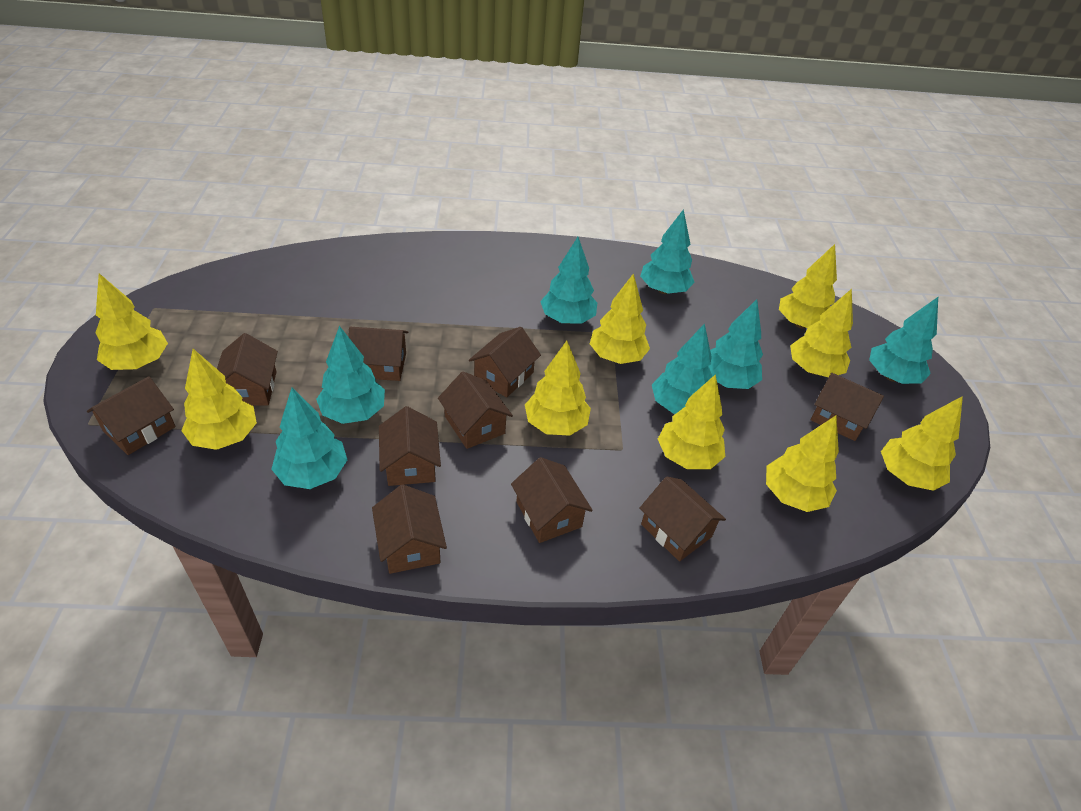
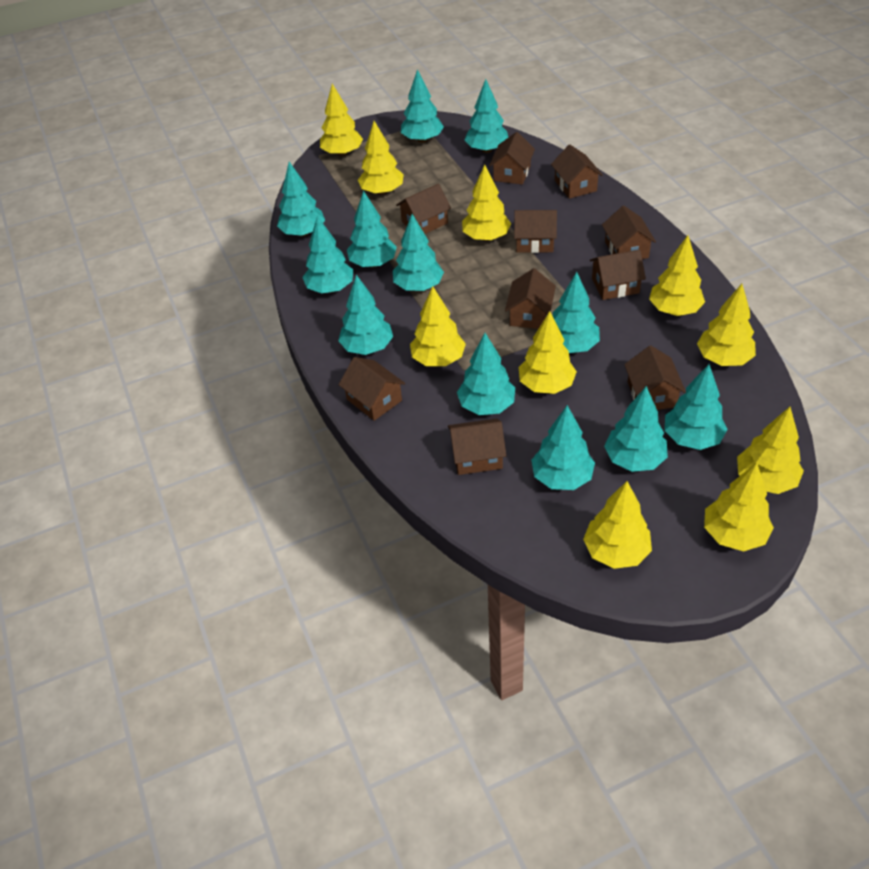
turquoise tree: [271,388,347,489] [316,326,385,424] [540,237,597,324] [640,209,695,294] [652,323,712,414] [709,299,763,389] [869,297,938,384] = 7 -> [277,162,325,237] [302,216,353,293] [338,275,393,355] [347,191,397,267] [393,214,444,291] [401,69,444,143] [457,333,515,415] [464,79,508,153] [531,405,595,490] [553,272,600,353] [604,386,668,472] [664,364,727,450] = 12
yellow tree: [95,273,168,370] [181,349,257,450] [525,341,591,436] [590,273,650,364] [658,374,725,469] [766,415,839,512] [779,244,837,329] [790,289,853,377] [881,396,963,491] = 9 -> [320,84,363,157] [358,121,404,195] [410,286,466,366] [462,165,511,241] [519,311,577,394] [583,481,652,569] [649,235,705,316] [697,284,756,366] [704,463,774,551] [737,407,804,494] = 10

